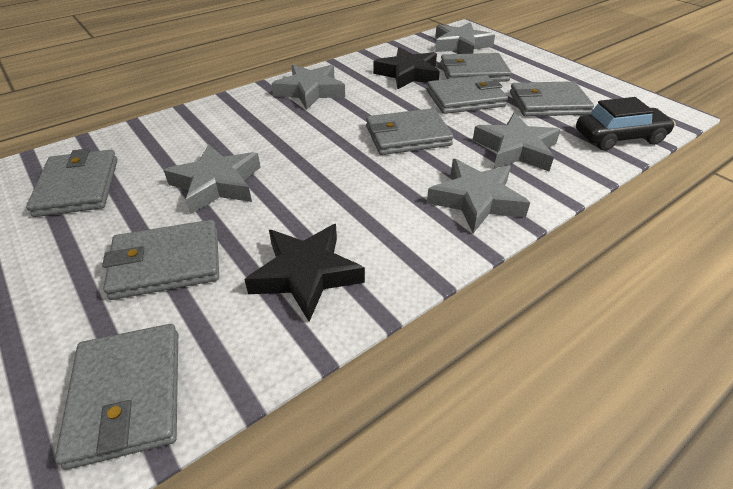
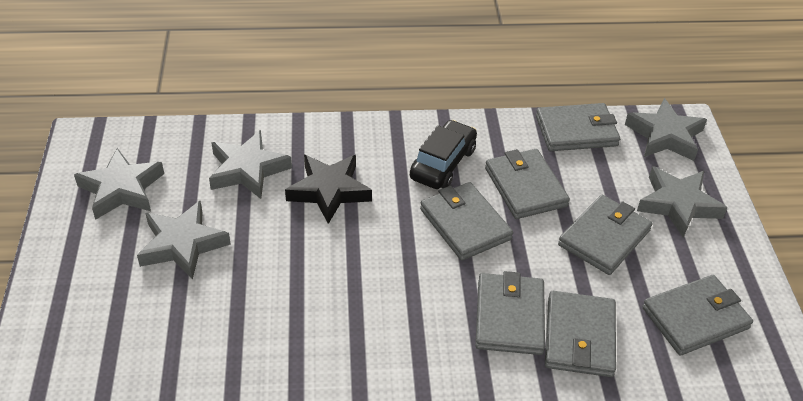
black star: [244,224,365,322] [373,47,440,89] = 2 -> [285,155,372,224] = 1

